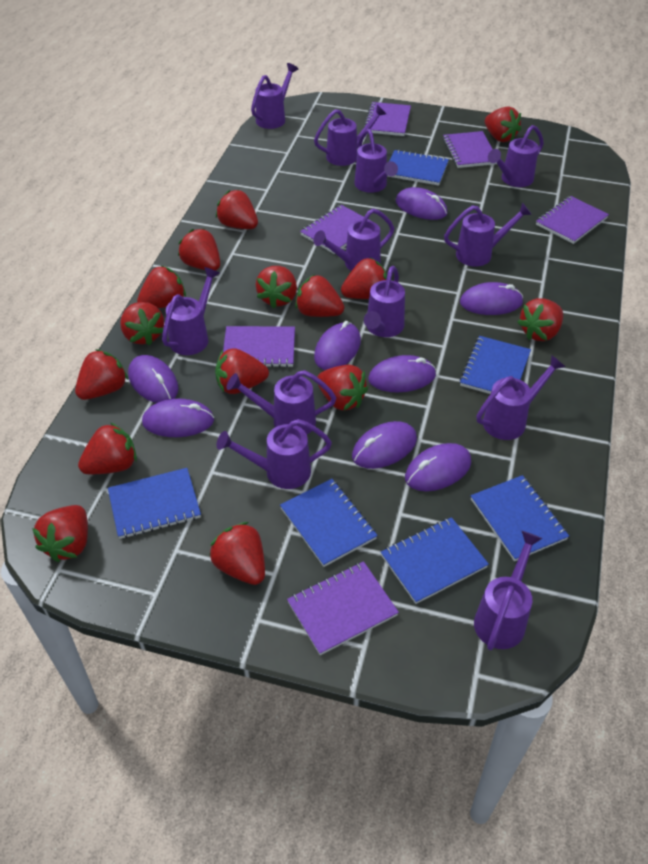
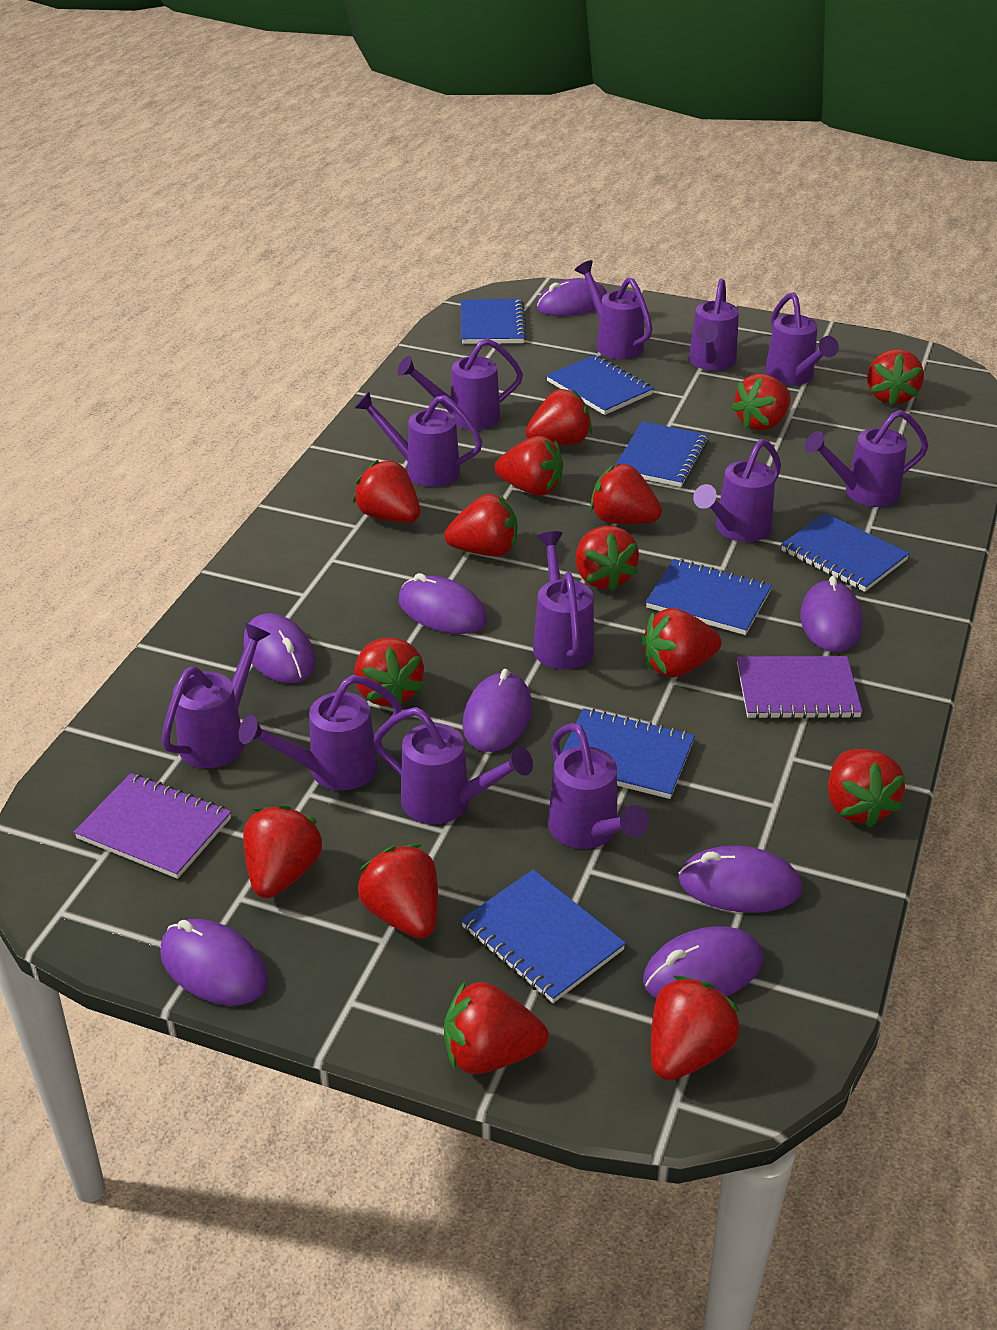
blue notebook: [108,468,201,539] [280,479,378,567] [381,517,489,604] [387,150,449,186] [460,336,531,394] [471,475,569,561] = 6 -> [461,299,527,344] [461,870,626,1003] [546,355,654,415] [562,708,695,799] [615,421,709,487] [646,559,772,635] [781,513,910,592] = 7
purple notebook: [223,326,295,367] [287,561,399,655] [300,205,373,254] [364,102,411,136] [443,131,497,168] [536,196,609,244] = 6 -> [74,773,231,879] [737,656,863,719] = 2

